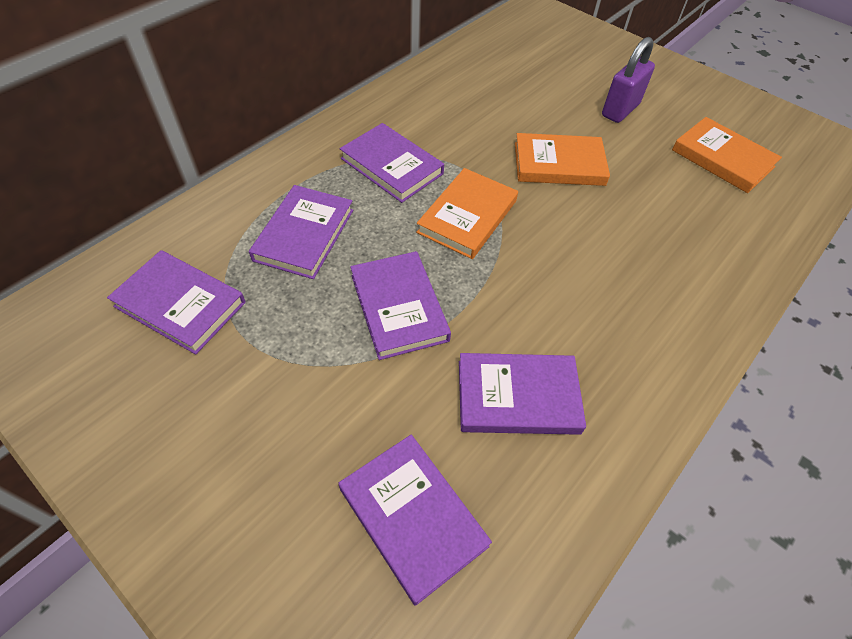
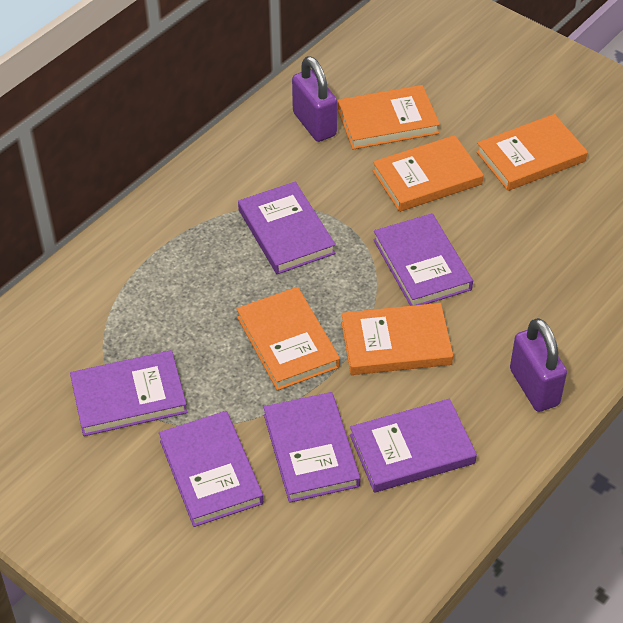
orange book: [416,168,518,259] [515,133,610,186] [672,117,782,193] = 3 -> [237,287,340,391] [337,85,440,149] [341,303,453,375] [373,135,483,212] [476,114,588,191] = 5
purple padlock: [602,37,655,123] = 1 -> [292,56,337,142] [510,318,567,412] = 2

